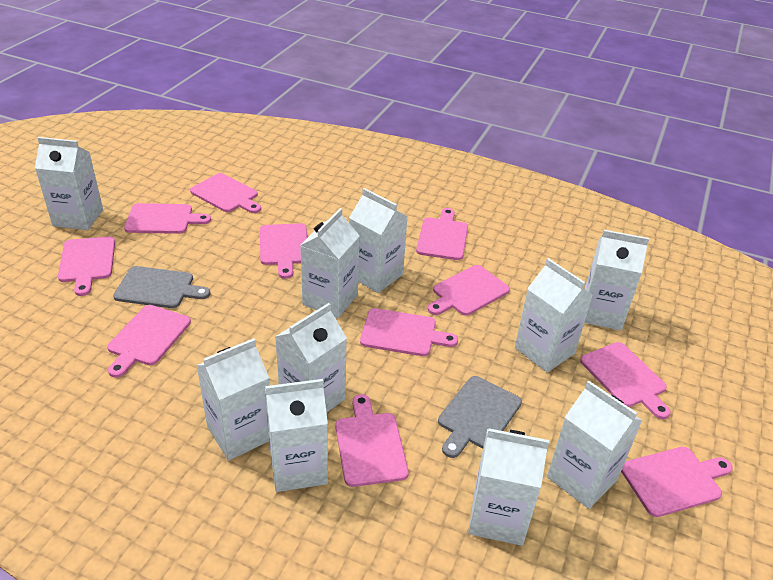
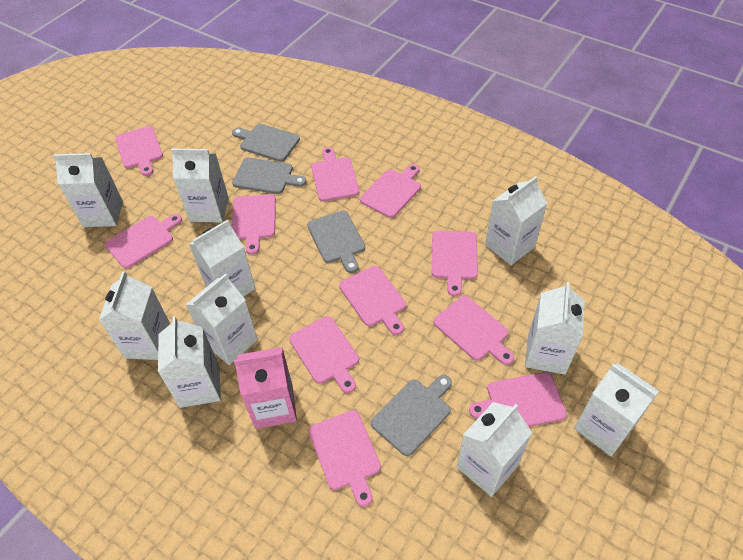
grey cutting board: [113,266,210,308] [438,376,522,458] = 2 -> [232,124,300,162] [232,158,307,194] [307,210,365,273] [371,375,452,456] = 4
pink carton: none = 0 -> [234,347,297,429] = 1

